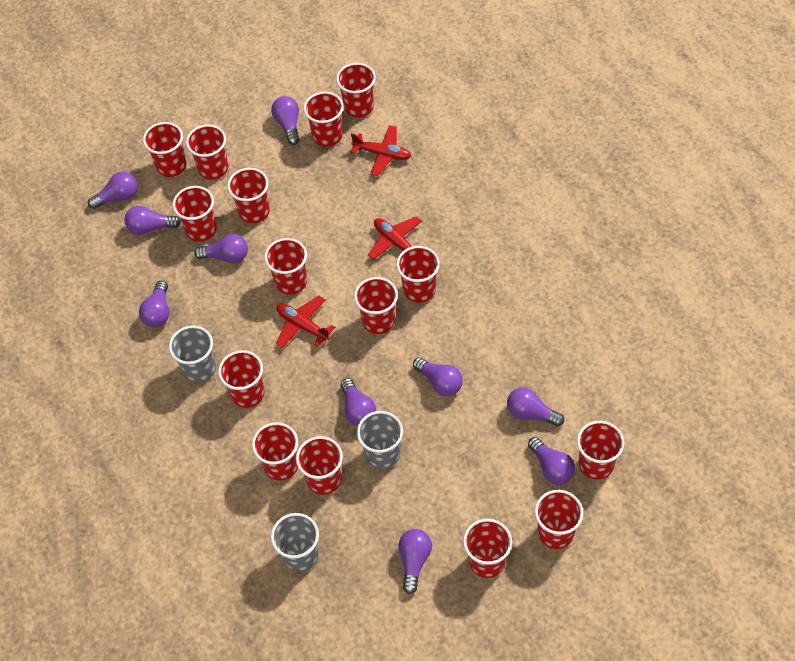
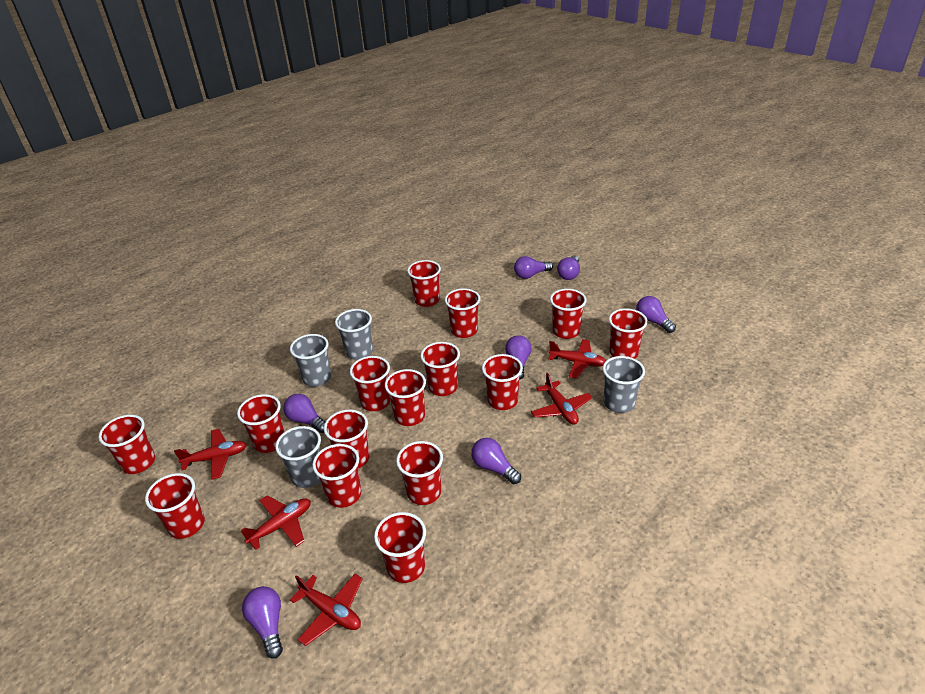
grey cup: [169,326,216,383] [271,513,319,572] [357,411,403,469] = 3 -> [275,426,321,488] [290,334,331,387] [335,309,373,360] [603,356,645,413] = 4
purple light bulb: [88,172,138,209] [124,206,181,235] [139,281,169,327] [194,234,248,263] [271,96,299,145] [341,378,376,426] [398,529,432,594] [413,357,463,396] [507,387,564,427] [528,437,575,485] = 10 -> [242,586,283,659] [283,394,325,433] [471,438,521,484] [505,335,532,380] [514,256,553,279] [557,255,580,280] [636,296,676,333] = 7
red plane: [276,296,335,348] [351,125,411,176] [368,216,424,260] = 3 -> [174,429,247,479] [241,495,311,550] [290,574,363,646] [531,373,592,425] [548,339,606,378] = 5

